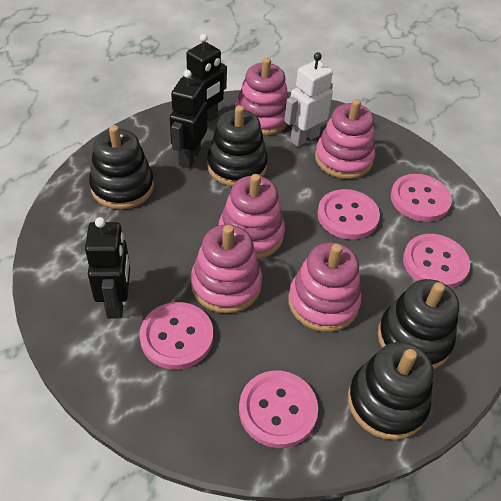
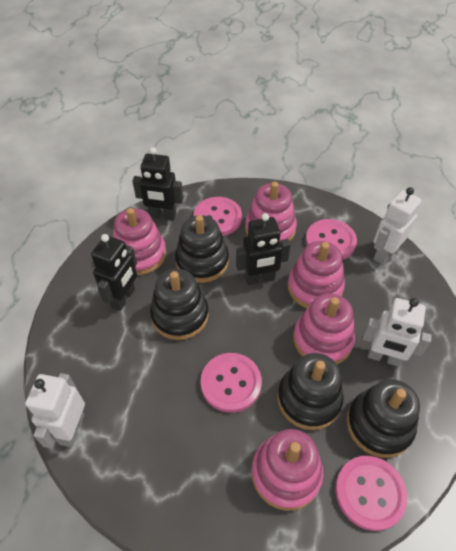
pink button: [140,302,213,370] [239,371,318,448] [317,189,380,240] [391,174,452,222] [403,234,470,288] = 5 -> [194,197,242,236] [201,353,262,413] [306,219,357,260] [335,456,407,531] = 4
white robot: [284,52,333,147] = 1 -> [25,373,85,449] [362,298,432,367] [374,187,422,264] = 3

